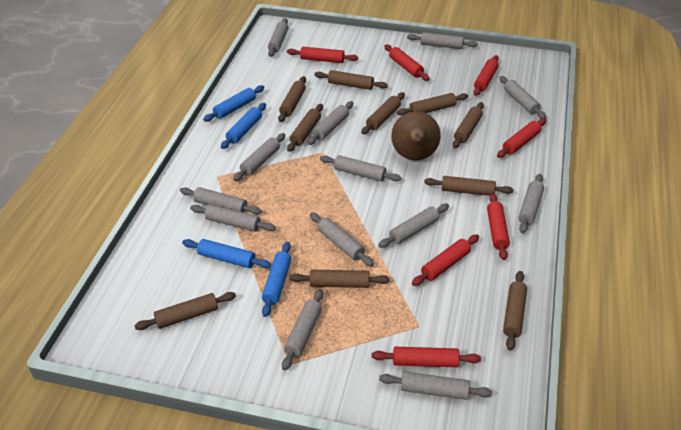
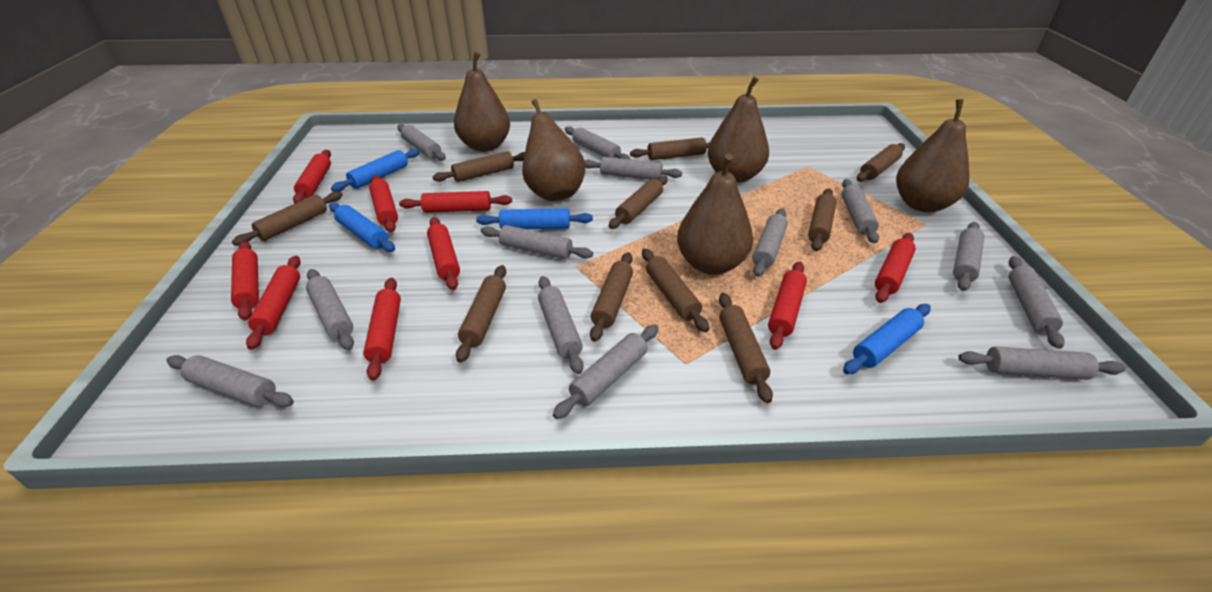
brown pear: [391,111,441,160] = 1 -> [454,52,510,152] [522,99,586,201] [677,153,753,275] [708,76,769,183] [896,99,969,212] = 5
red rolling pin: [287,47,358,63] [371,347,481,367] [384,44,430,81] [412,235,479,286] [473,55,499,96] [487,193,510,260] [497,118,546,158] = 7 -> [231,241,259,321] [246,256,301,350] [293,150,331,203] [363,278,401,381] [369,175,398,232] [399,191,512,213] [427,217,460,290] [768,261,807,350] [875,233,916,303] = 9

